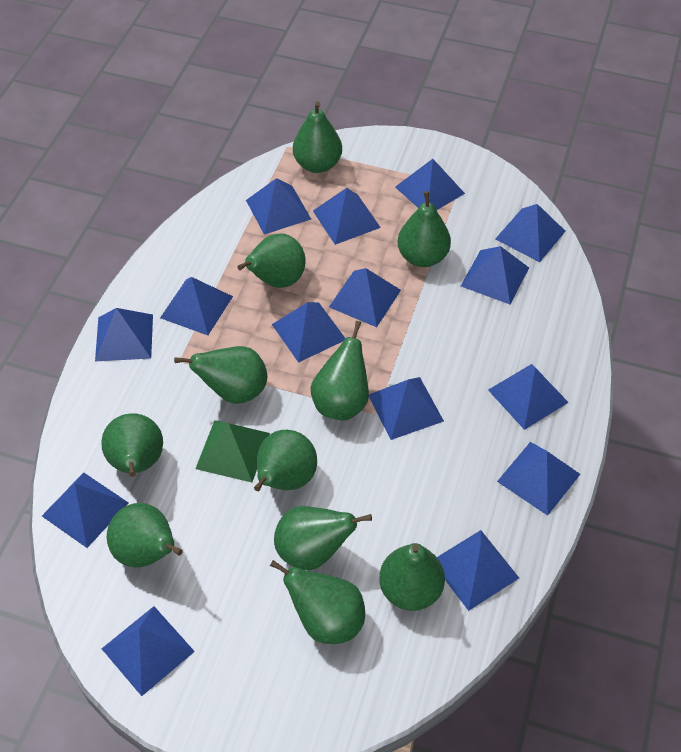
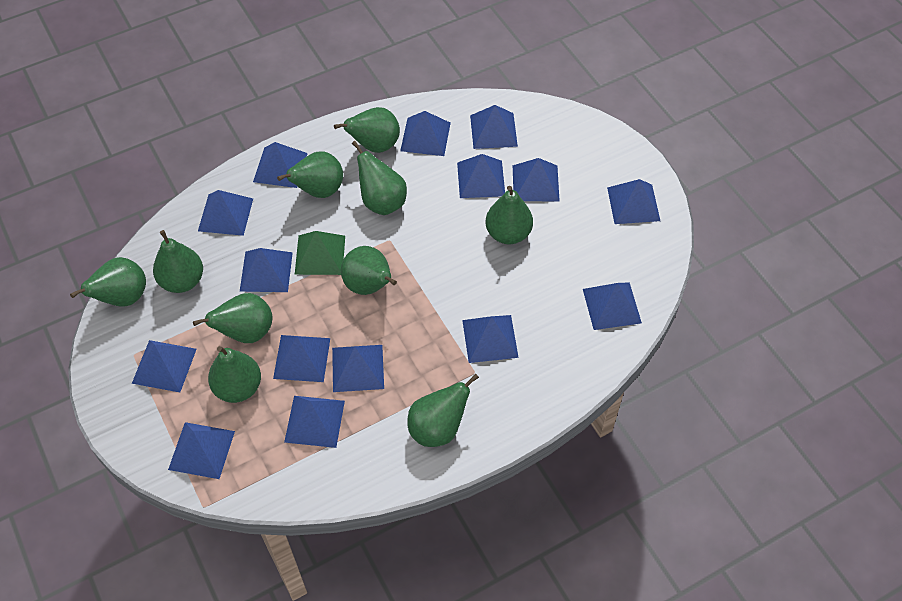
green pear: [101,413,163,477] [107,503,183,568] [174,346,267,404] [237,233,306,288] [254,430,317,491] [270,560,365,644] [274,506,372,570] [293,101,342,173] [310,321,369,420] [379,543,445,611] [397,191,451,267] = 11 -> [70,257,146,307] [153,230,203,293] [193,293,272,343] [208,346,261,403] [277,152,343,198] [334,107,400,153] [341,246,397,295] [352,141,407,215] [407,374,479,447] [486,186,533,244] = 10

